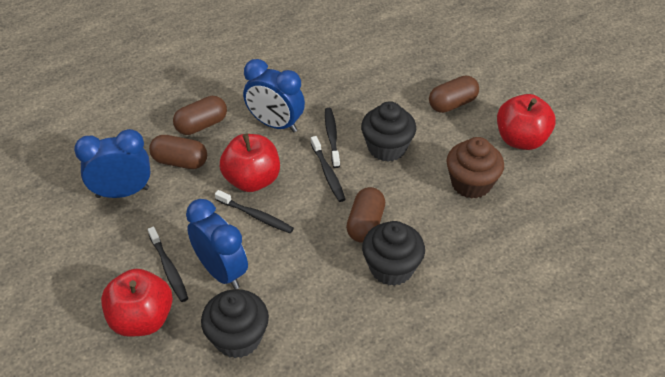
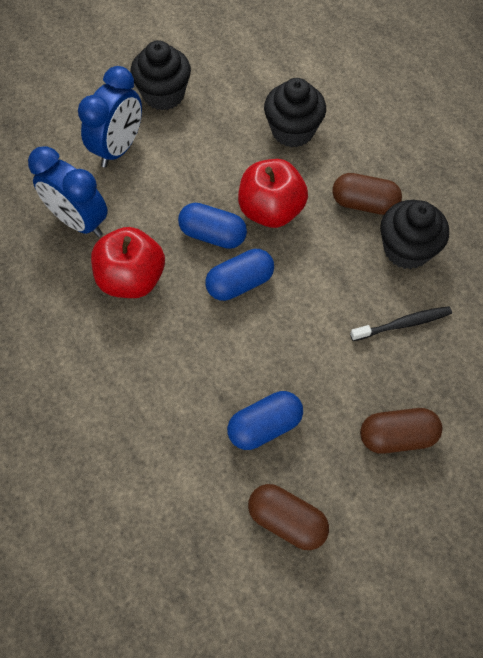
black toothbrush: [148,227,188,302] [215,190,294,233] [311,136,346,202] [325,108,340,168] = 4 -> [350,306,452,341] = 1
blue capsule: none = 0 -> [178,203,247,249] [205,249,274,301] [227,391,303,450] = 3
blue clock: [74,129,151,198] [186,199,248,289] [243,59,305,133] = 3 -> [28,146,108,237] [78,66,142,168] = 2
brown capsule: [149,135,207,169] [173,96,227,135] [346,187,385,243] [429,75,479,113] = 4 -> [248,484,329,550] [332,173,402,215] [360,408,442,454] = 3
brown cupcake: [446,137,504,199] = 1 -> none = 0
red apple: [101,269,173,337] [220,134,280,192] [497,94,556,150] = 3 -> [91,227,165,298] [238,159,308,228] = 2

